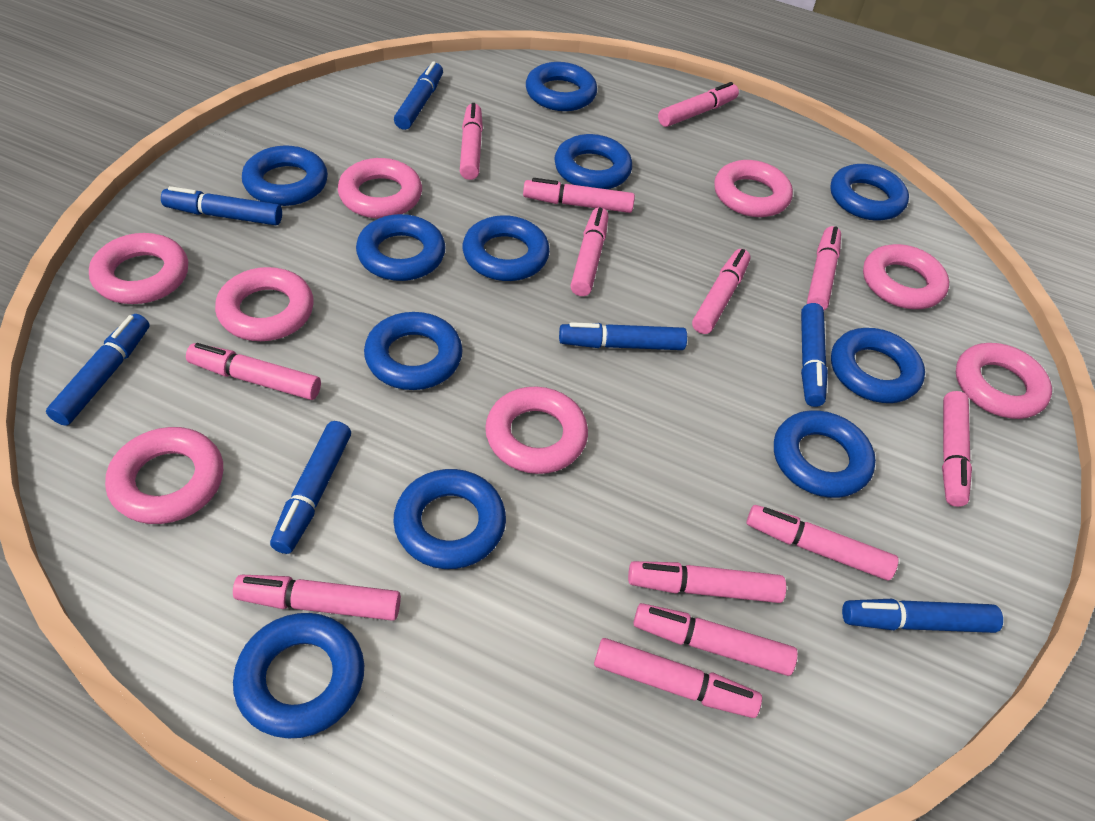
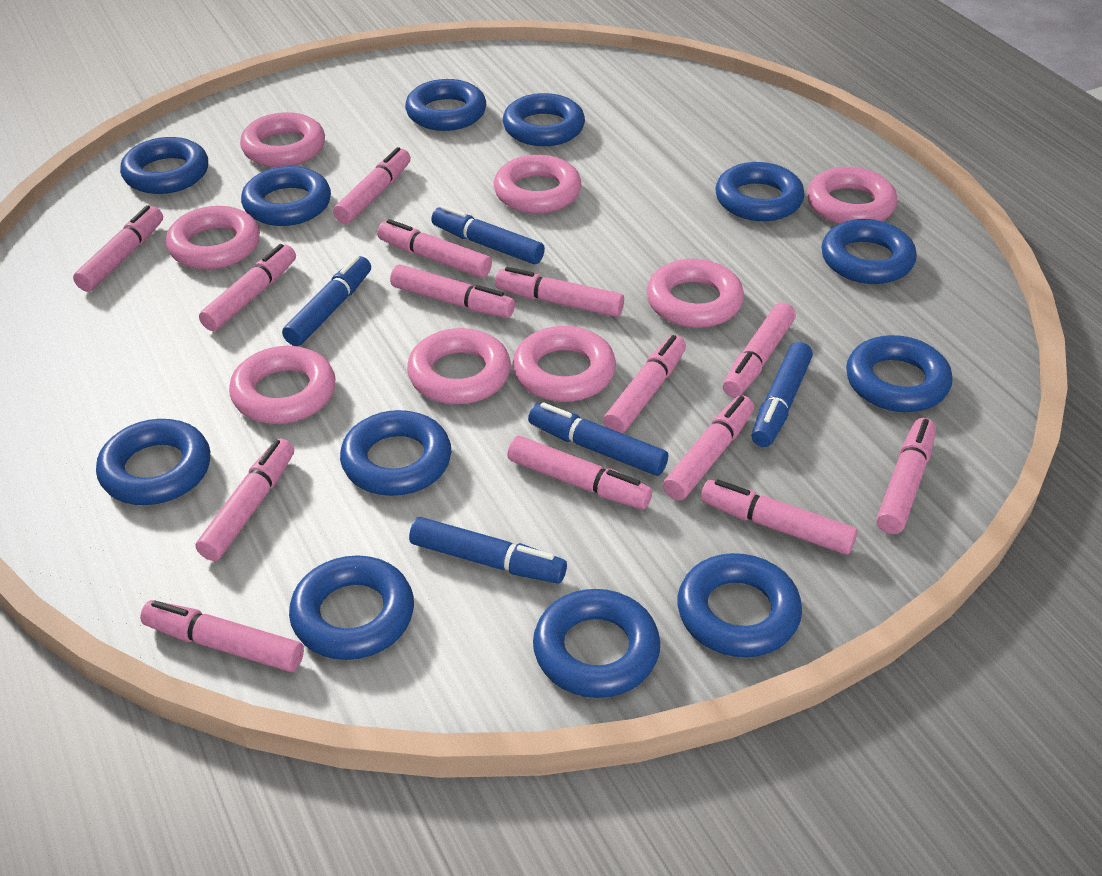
blue marker: [46,314,150,426] [161,186,282,225] [270,421,351,554] [394,61,443,130] [559,322,687,350] [801,303,828,407] [842,599,1003,633] = 7 -> [282,256,371,346] [409,517,567,584] [431,205,545,264] [528,402,668,476] [752,342,813,447] = 5
blue ring: [233,613,364,739] [242,146,328,206] [356,214,445,281] [364,312,463,390] [393,469,506,569] [463,215,550,281] [526,62,597,111] [554,134,632,189] [774,410,876,498] [830,164,909,220] [831,328,925,403] = 11 -> [96,419,210,505] [120,137,208,194] [241,166,331,226] [289,555,414,660] [340,410,451,496] [405,79,486,131] [503,93,585,146] [533,589,660,698] [678,553,802,657] [715,162,805,221] [821,219,917,284] [846,335,952,412] = 12
pink marker: [186,343,321,400] [233,575,401,621] [460,103,483,180] [523,178,635,213] [570,207,608,296] [594,638,762,718] [628,561,786,603] [633,603,798,676] [658,82,739,127] [692,249,750,334] [747,505,899,581] [807,226,841,310] [942,391,972,507] = 13 -> [73,205,163,292] [140,600,304,672] [196,439,294,561] [199,244,296,331] [333,147,411,224] [377,219,492,278] [390,265,515,318] [495,267,624,317] [507,436,652,509] [603,335,686,433] [663,395,754,500] [701,479,857,555] [723,302,796,397] [876,418,936,534] = 14

